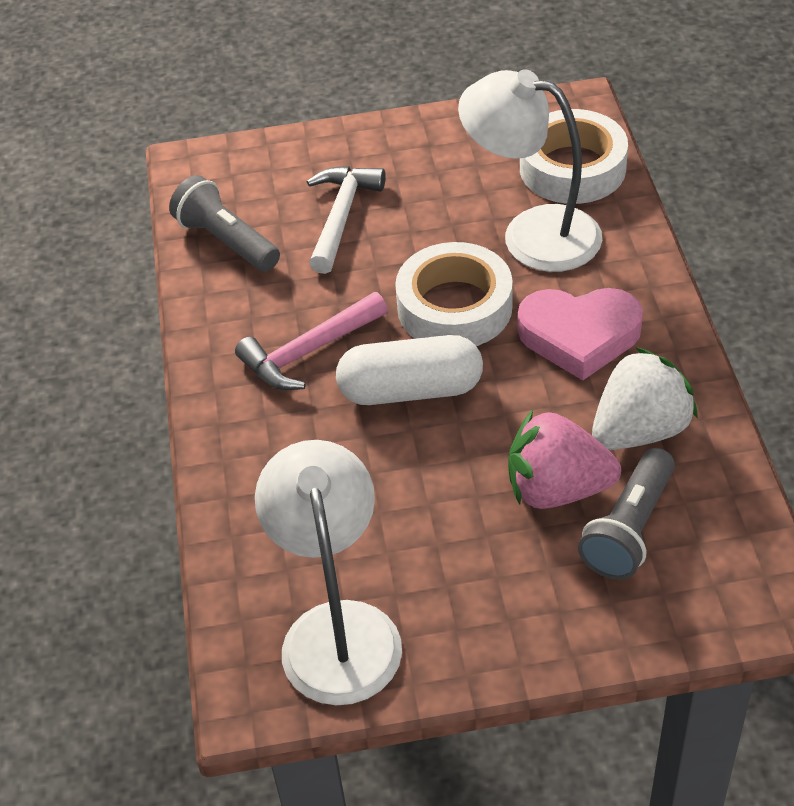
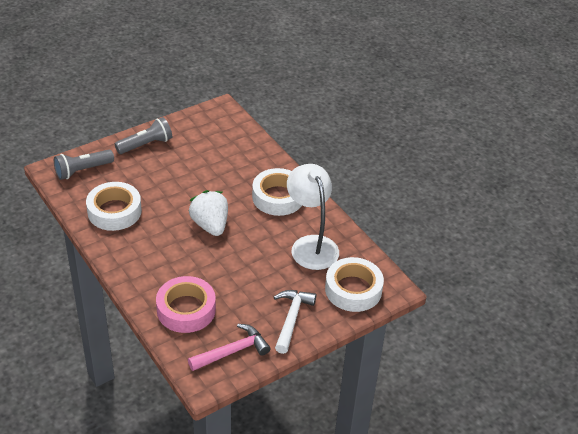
pink heart: [518,288,643,381] = 1 -> none = 0
pink strawberry: [508,410,621,509] = 1 -> none = 0
pink tape: none = 0 -> [156,276,216,333] = 1
white capsule: [336,335,483,405] = 1 -> none = 0
white lamp: [255,440,402,705] [458,69,602,272] = 2 -> [287,164,339,270] = 1
white tape: [395,242,513,346] [520,109,628,204] = 2 -> [86,182,142,231] [252,168,302,216] [325,257,384,312] = 3

